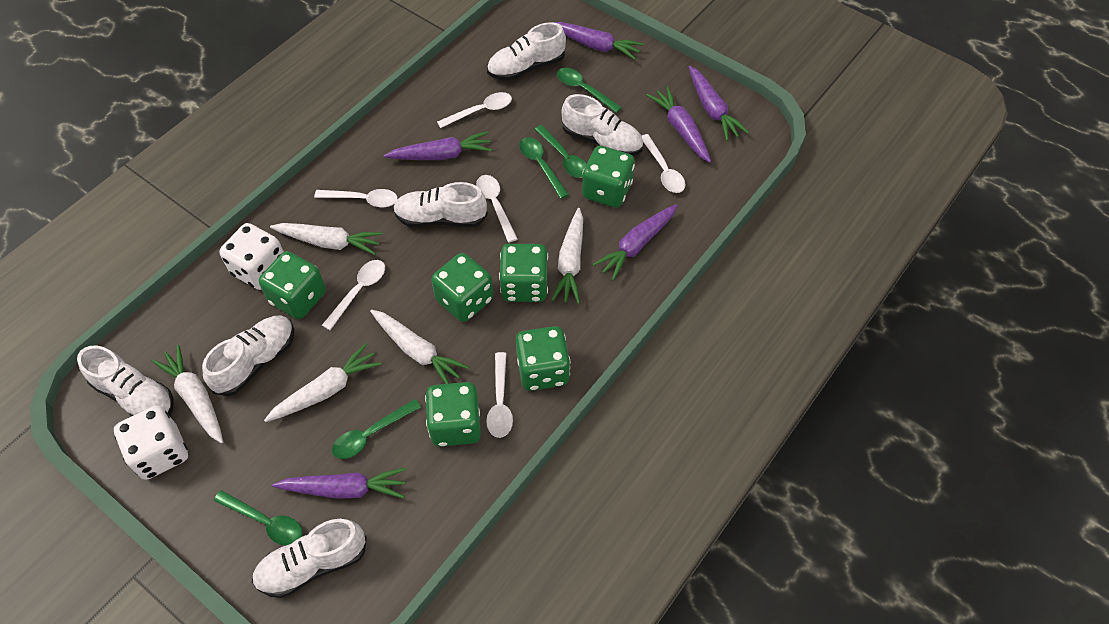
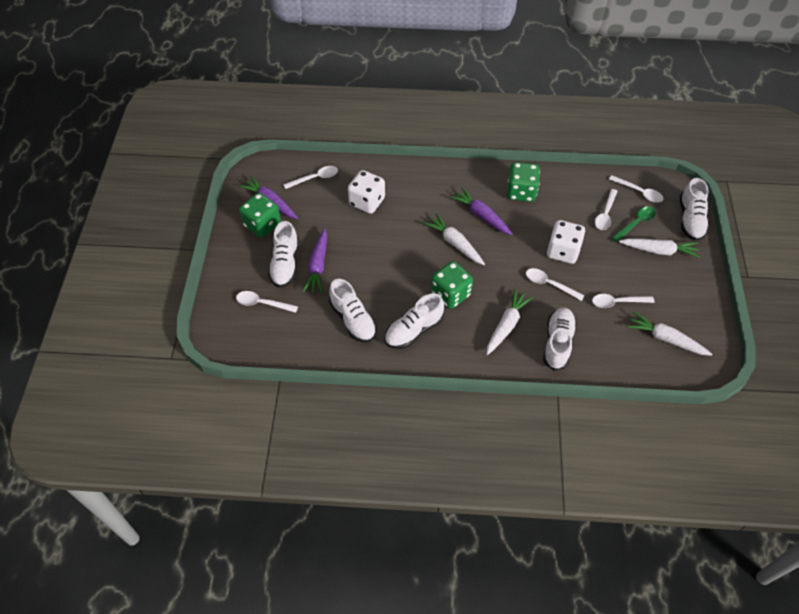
green dice: [259,251,326,319] [425,382,481,447] [431,253,493,322] [499,244,548,302] [516,326,571,391] [582,146,635,208] = 6 -> [239,193,281,238] [431,261,473,309] [507,162,540,202] = 3
green spoon: [214,490,302,546] [332,399,421,459] [519,137,569,199] [534,125,587,178] [557,68,622,113] = 5 -> [612,206,656,242] = 1
purple carrot: [272,467,406,499] [384,131,492,160] [552,22,644,60] [592,204,678,281] [646,86,711,163] [689,66,749,141] = 6 -> [239,176,298,219] [302,228,327,294] [450,187,513,235] = 3
white carrot: [151,345,223,444] [264,343,382,422] [270,223,383,255] [370,310,469,384] [551,208,583,304] = 5 -> [423,213,485,265] [486,289,533,355] [619,238,700,258] [627,312,712,356] = 4
white shoe: [77,346,174,417] [202,315,294,396] [252,519,367,598] [393,182,488,227] [487,22,566,81] [561,94,643,156] = 6 -> [268,221,299,288] [329,279,376,343] [384,293,444,349] [543,307,577,371] [680,178,709,241] = 5

